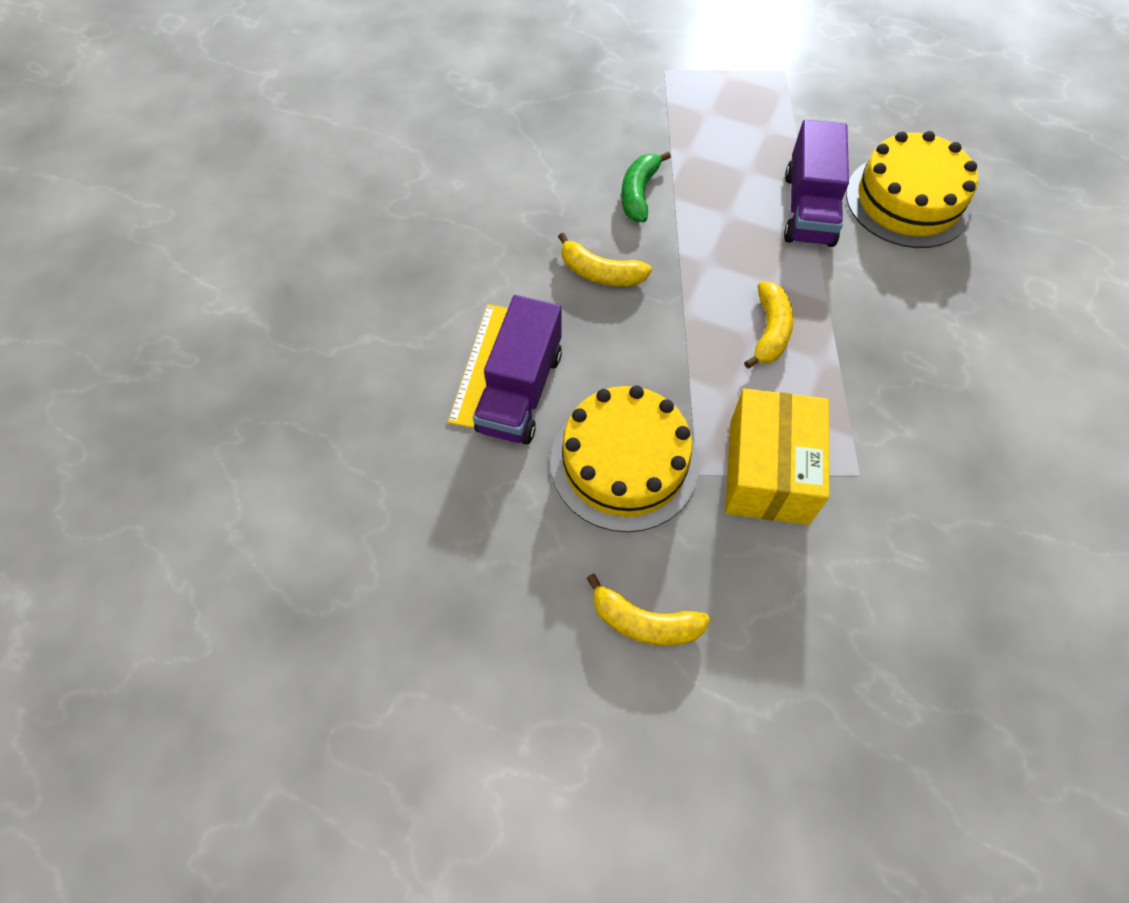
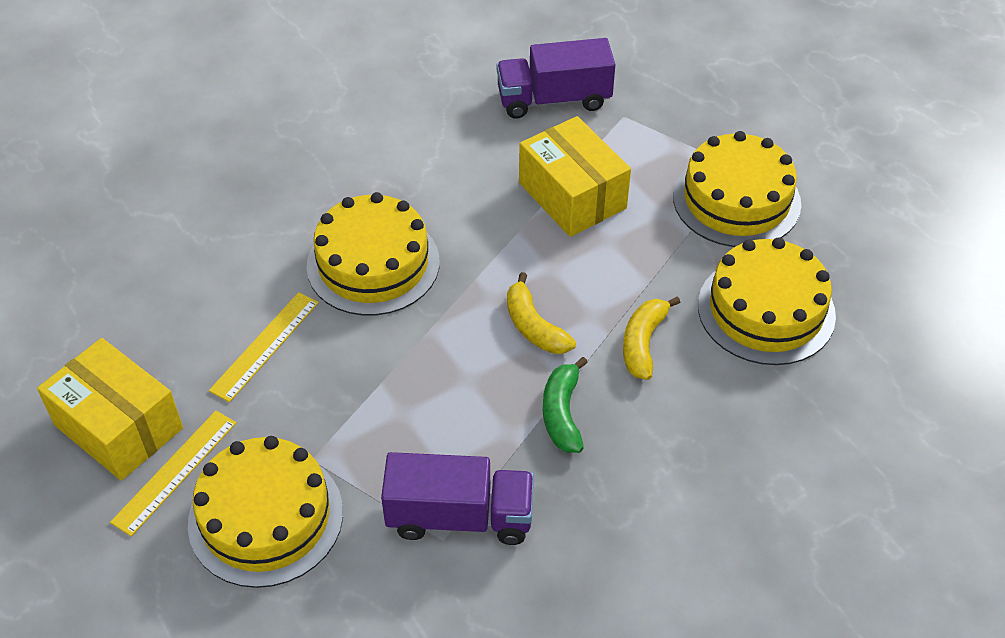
yellow banana: [558,232,652,286] [586,574,710,646] [744,281,794,368] = 3 -> [507,272,576,354] [623,296,680,380] = 2
yellow box: [725,388,830,525] = 1 -> [37,338,183,481] [519,116,631,237] = 2
yellow cake: [550,385,699,532] [846,131,978,248] = 2 -> [188,436,343,588] [307,192,440,316] [673,131,801,247] [698,238,836,365] = 4
yellow ruler: [448,304,508,428] = 1 -> [110,411,236,536] [209,292,319,402] = 2

